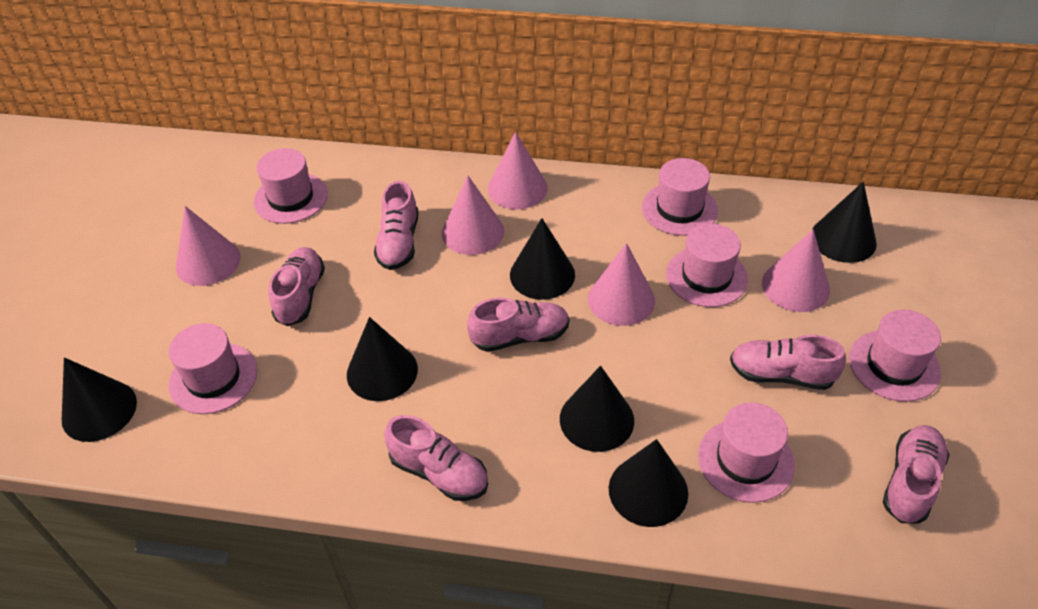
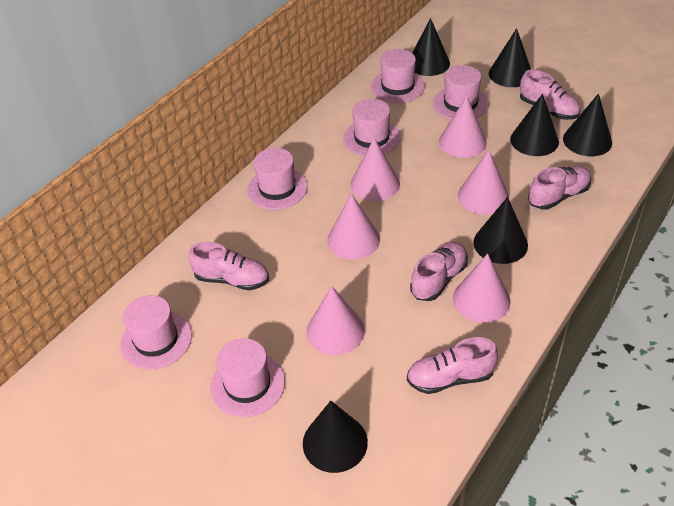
pink cone: [176,206,241,286] [442,175,504,255] [488,131,548,209] [588,243,655,326] [762,229,830,312] = 5 -> [307,286,365,355] [327,194,380,260] [350,138,400,201] [439,96,487,158] [453,254,511,323] [458,150,509,214] = 6
pink shoe: [269,247,325,326] [374,181,419,270] [385,415,488,501] [467,298,569,352] [730,335,846,390] [883,425,949,523] = 6 -> [188,242,269,290] [407,337,498,394] [410,242,468,301] [520,70,580,120] [528,166,591,210] = 5

